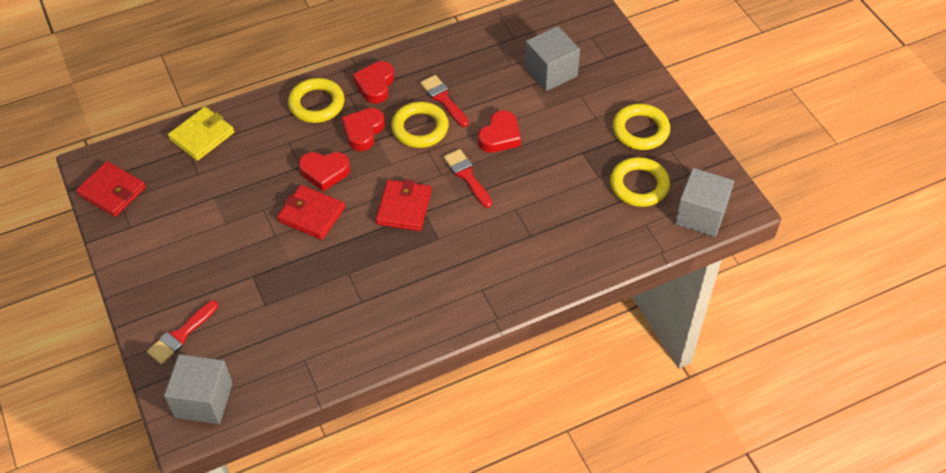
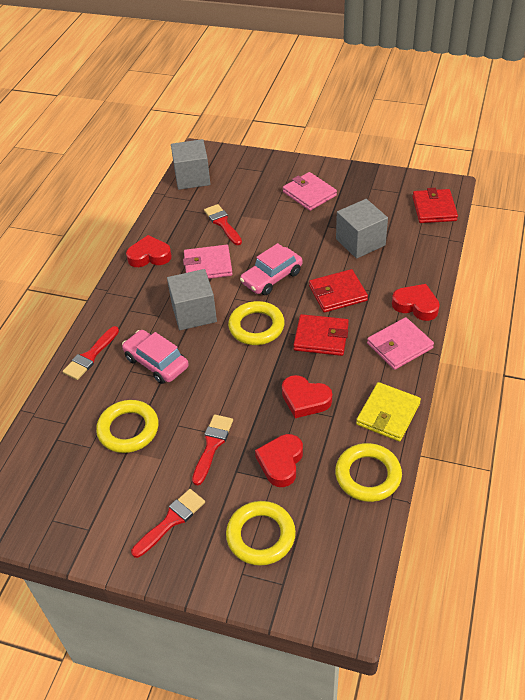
pink car: none = 0 -> [122,330,189,384] [240,243,302,295] = 2
pink wallet: none = 0 -> [183,245,233,279] [283,172,337,211] [367,317,434,370] = 3
red brush: [147,300,218,364] [420,75,469,127] [443,149,492,208] = 3 -> [63,326,119,380] [131,489,205,558] [192,414,233,486] [204,204,242,245] = 4

